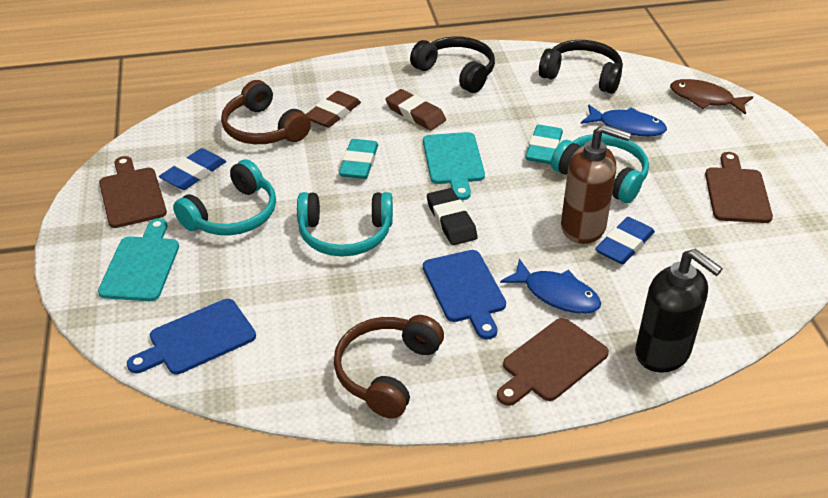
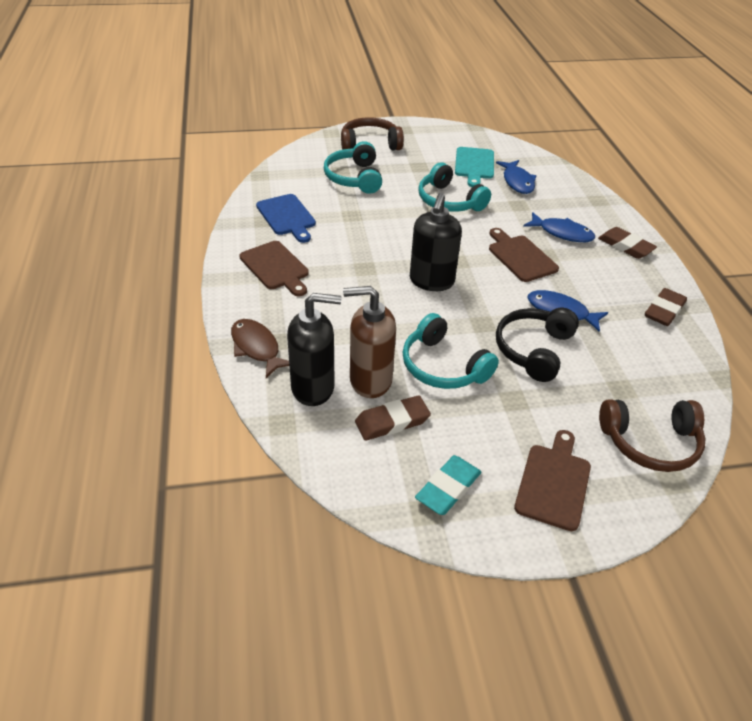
black eraser: [427,188,478,245] = 1 -> none = 0
black headphones: [410,37,495,93] [539,40,623,94] = 2 -> [496,308,579,382] = 1
black soap dispenser: [635,249,723,373] = 1 -> [287,293,341,406] [410,193,462,291] = 2
blue cutting board: [127,299,256,374] [423,250,506,340] = 2 -> [256,194,316,243] = 1
blue eraser: [159,148,226,190] [595,217,655,265] = 2 -> none = 0
blue fish: [500,259,601,314] [581,105,667,136] = 2 -> [496,160,536,194] [523,212,595,242] [527,290,608,332] = 3
brown eraser: [306,91,361,128] [385,89,446,130] = 2 -> [355,395,431,441] [598,227,657,259] [645,288,687,326] = 3
turquoise cutting board: [98,218,179,301] [423,132,485,200] = 2 -> [455,147,494,187] = 1
turquoise eraser: [339,139,378,179] [525,124,563,164] = 2 -> [415,455,481,515] = 1

